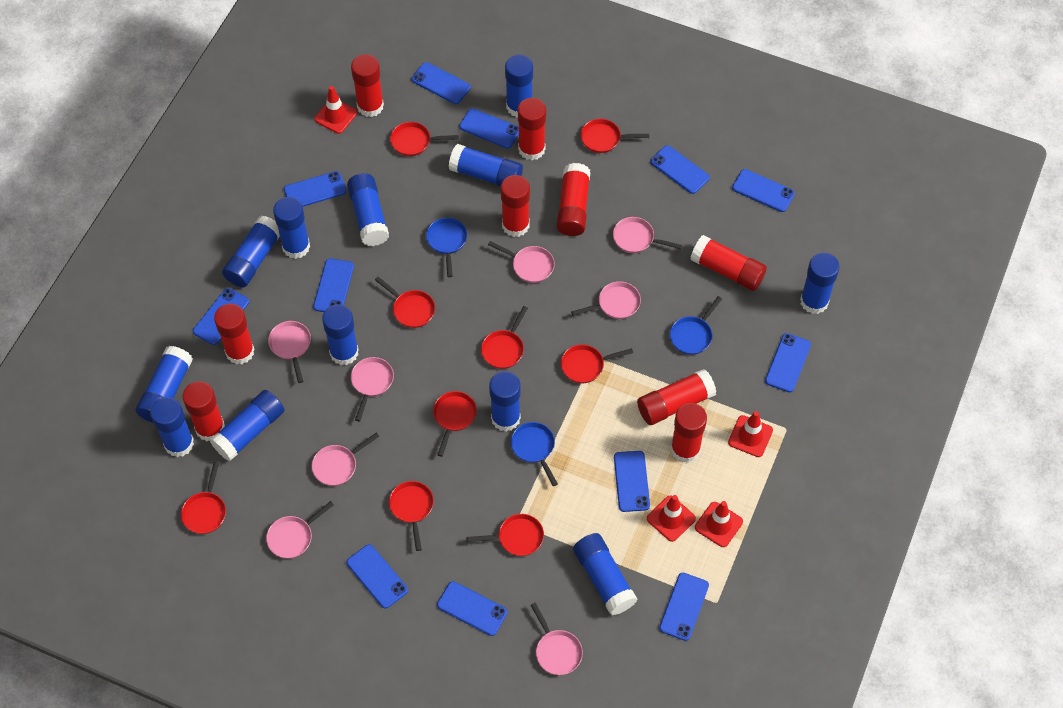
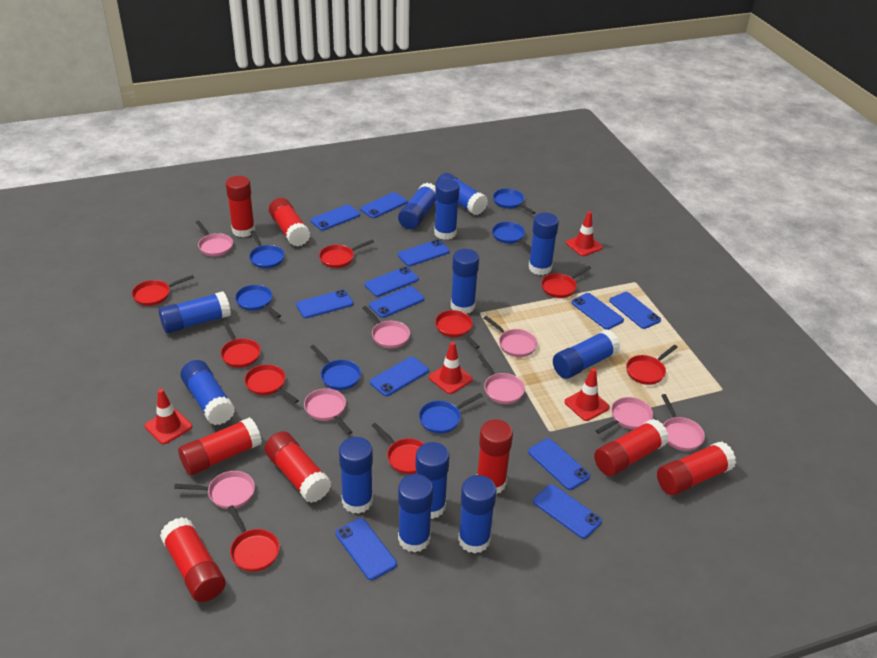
blue pan: [426,218,467,277] [511,422,558,486] [670,296,722,355] = 3 -> [235,285,281,318] [249,230,284,269] [310,345,361,390] [419,393,483,434] [492,222,531,251] [493,188,536,214] = 6
red glue stick: [183,381,225,441] [214,304,255,364] [351,54,384,117] [501,175,530,237] [518,98,546,160] [557,163,590,236] [637,369,717,425] [671,403,707,463] [690,235,767,291] = 9 -> [160,517,226,602] [178,417,262,475] [226,176,255,237] [264,431,331,503] [269,198,310,247] [477,420,513,494] [594,419,669,476] [657,441,736,495] = 8

